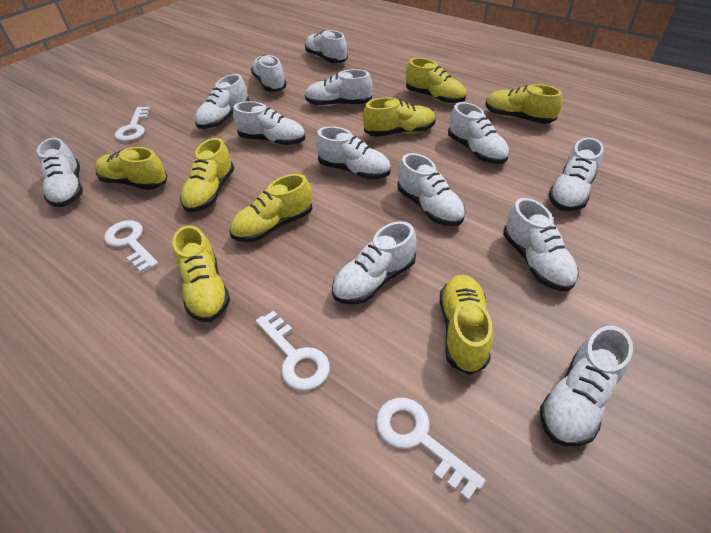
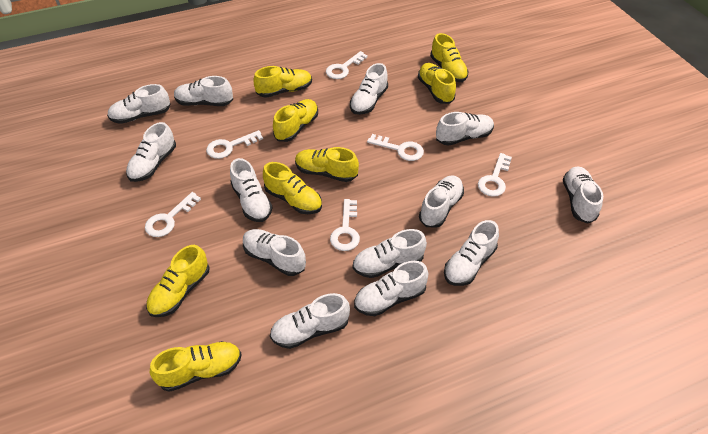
white key: [104,220,158,273] [115,107,150,141] [256,311,330,391] [376,398,486,500] = 4 -> [145,192,201,237] [206,130,263,159] [326,51,368,79] [330,199,360,251] [367,134,424,161] [478,153,512,197] = 6

